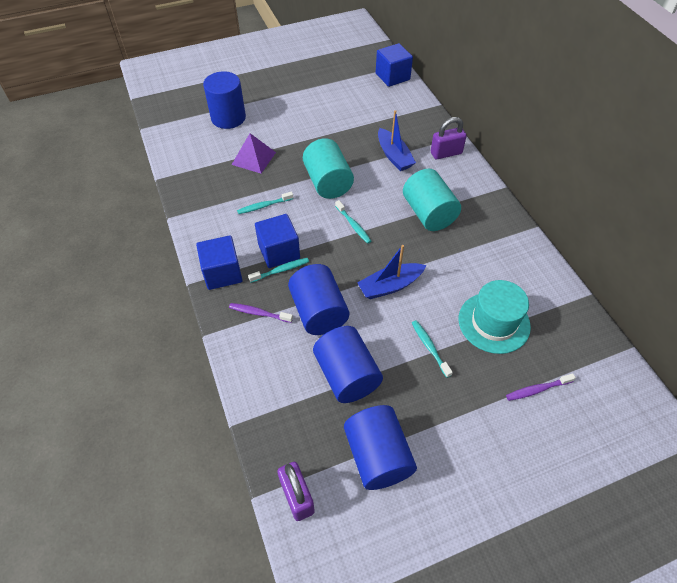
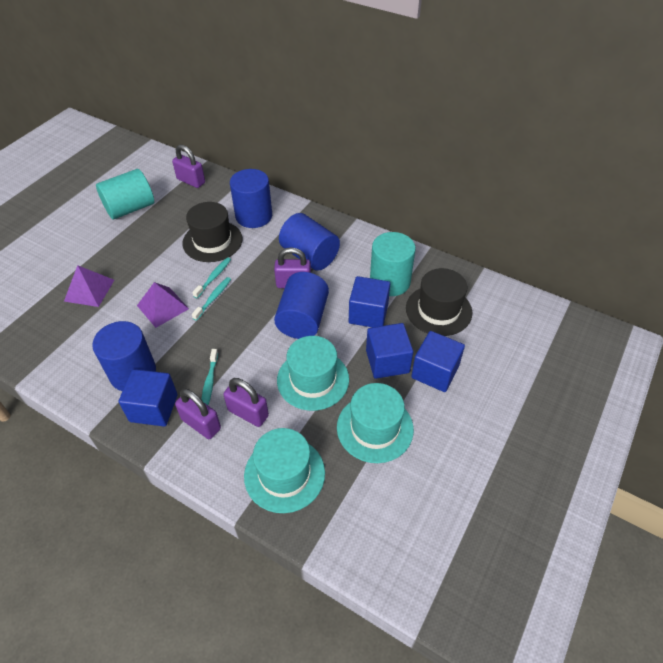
black hat: none = 0 -> [182,202,242,262] [406,268,472,336] = 2
blue boat: [357,245,426,299] [378,110,416,171] = 2 -> none = 0
blue cube: [196,235,243,290] [255,214,300,268] [376,43,413,87] = 3 -> [118,369,178,427] [349,276,390,328] [366,323,413,379] [411,331,465,392] = 4
purple padlock: [277,462,315,521] [431,117,467,159] = 2 -> [172,144,205,188] [175,388,221,439] [223,378,269,427] [274,247,311,288] = 4
purple pyramid: [232,133,276,173] = 1 -> [64,265,114,307] [137,282,189,328] = 2
purple toothbrush: [229,303,293,323] [506,373,576,401] = 2 -> none = 0
turquoise hat: [458,280,531,354] = 1 -> [244,428,325,513] [277,336,349,411] [337,383,414,463] = 3
turquoise toothbrush: [237,192,293,214] [248,258,309,283] [335,200,371,244] [412,320,453,378] = 4 -> [192,258,231,298] [192,277,231,321] [201,349,218,405] = 3

